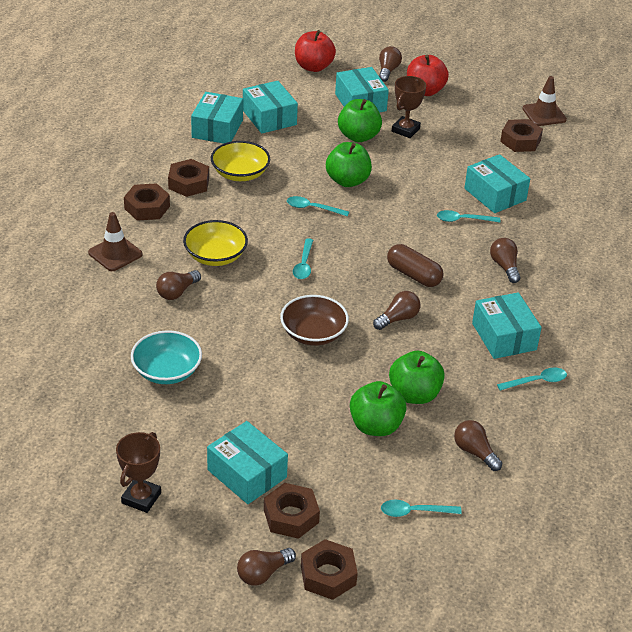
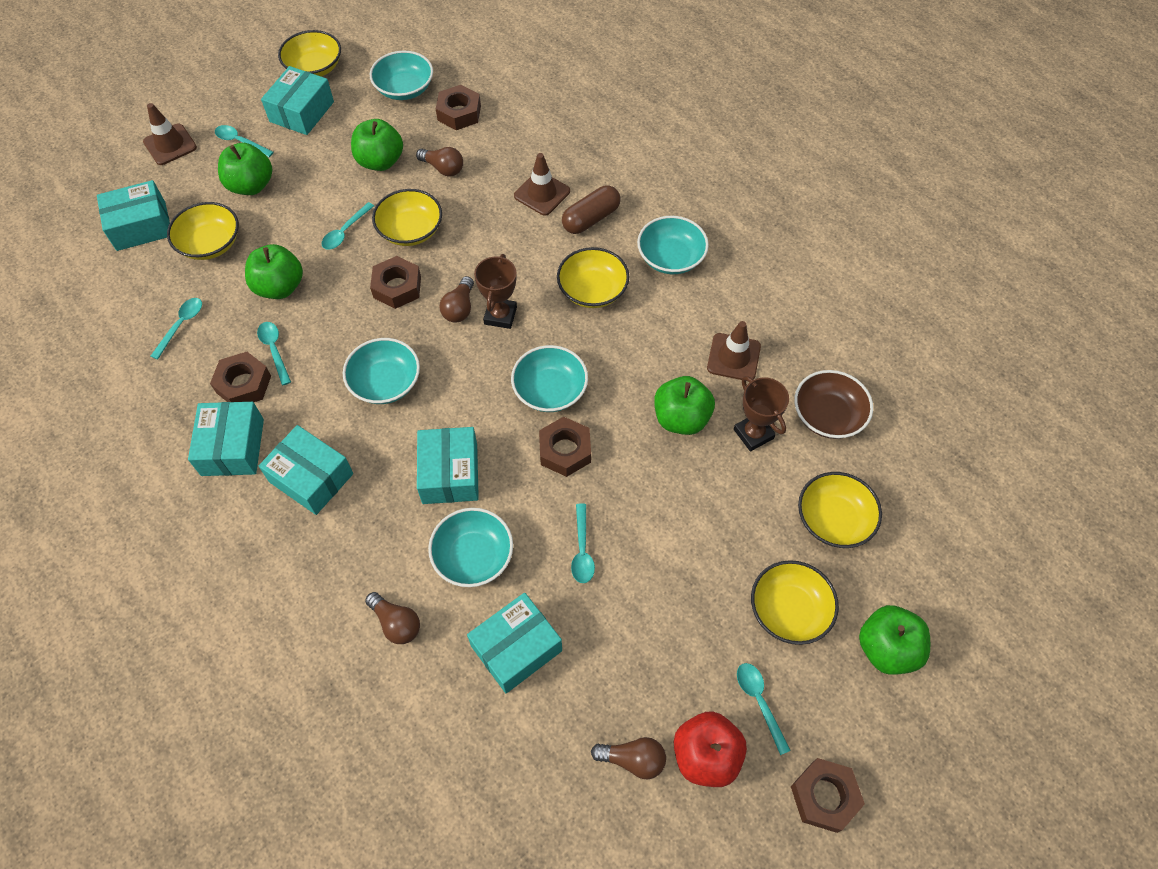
brown light bulb: [156,270,201,300] [237,548,296,586] [373,291,420,330] [379,46,402,82] [454,420,502,471] [490,238,520,283] = 6 -> [365,592,420,644] [416,147,463,177] [440,276,474,323] [591,737,666,779] = 4
brown traffic cone: [88,212,143,271] [522,76,567,126] = 2 -> [143,103,197,165] [514,153,570,216] [707,321,761,380] = 3
green apple: [326,142,372,187] [338,99,382,142] [350,381,407,436] [389,351,445,404] = 4 -> [218,143,272,195] [245,244,303,299] [351,119,403,171] [654,376,715,435] [859,605,930,675] = 5
red apple: [295,30,336,72] [407,55,449,96] = 2 -> [674,711,747,787] = 1
turquoise bowl: [131,330,202,384] = 1 -> [343,338,420,404] [370,51,433,100] [428,508,513,587] [511,345,588,412] [637,216,709,274] = 5
turquoise spoon: [287,196,349,217] [293,238,313,279] [381,500,462,517] [437,210,501,223] [497,368,567,390] = 5 -> [151,298,202,360] [215,125,274,157] [257,322,291,385] [322,202,374,250] [571,503,595,583] [737,663,791,755] = 6
yellow bowl: [183,220,248,266] [211,141,270,181] = 2 -> [167,202,239,260] [278,30,341,77] [372,189,442,246] [557,247,629,308] [751,560,839,645] [798,472,882,548] = 6

